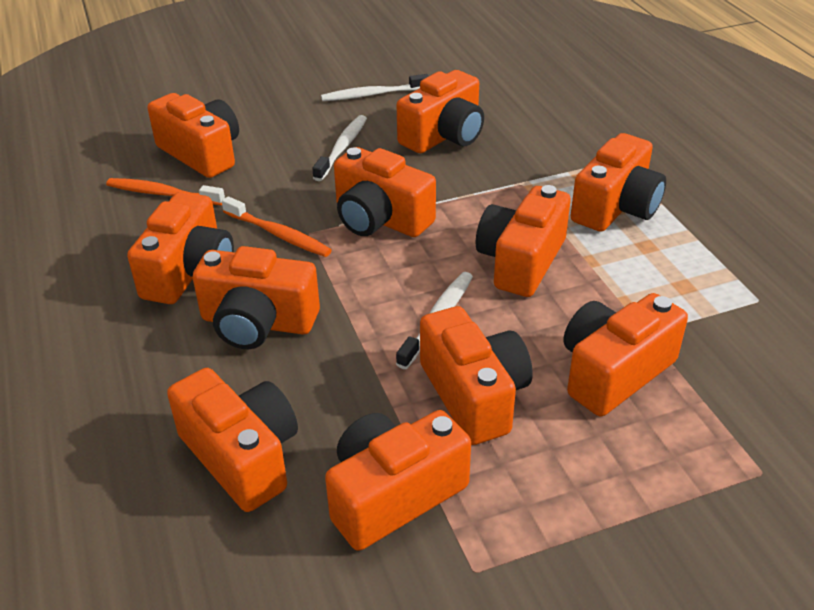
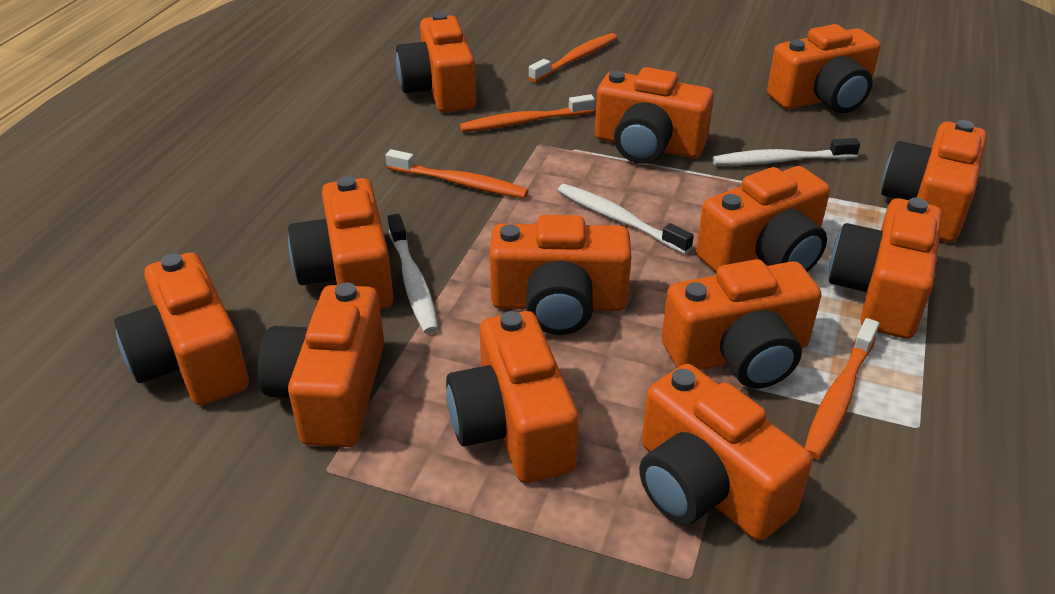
orange camera: [127,192,234,304] [147,93,239,178] [167,368,298,512] [193,246,320,349] [325,410,471,551] [334,147,436,237] [397,70,484,153] [420,306,533,445] [476,185,571,297] [563,293,688,416] [570,133,666,232] = 11 -> [114,252,249,405] [258,282,384,447] [288,176,394,309] [396,12,476,112] [446,311,579,483] [490,215,631,335] [595,67,714,164] [639,364,813,541] [662,259,821,389] [696,166,830,272] [767,24,881,113] [829,198,942,339] [881,120,987,242] = 13
orange toothbrush: [106,178,225,205] [222,196,332,257] = 2 -> [386,149,529,198] [460,94,595,132] [528,33,617,83] [804,318,879,459] = 4

